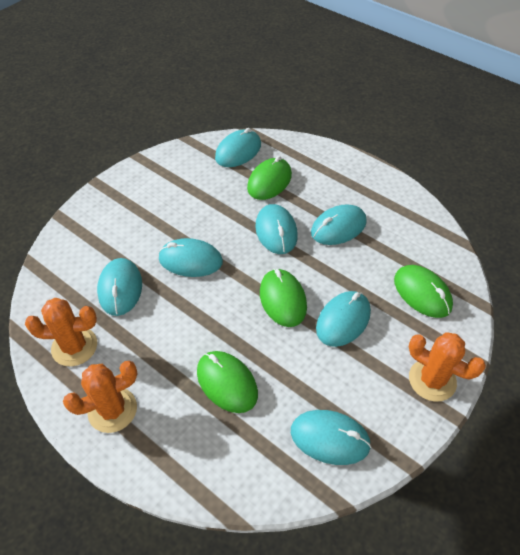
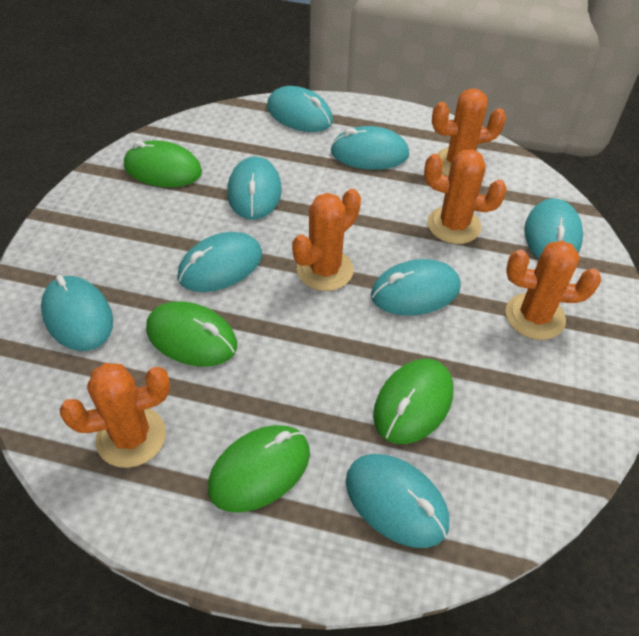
orange cactus: [25,298,97,366] [63,360,138,433] [409,332,486,402] = 3 -> [60,363,170,468] [292,189,361,291] [424,149,507,244] [432,88,506,176] [505,240,601,340] = 5
turquoise mouse: [97,258,142,316] [158,238,223,277] [215,128,261,167] [255,204,298,254] [291,410,371,465] [311,204,367,245] [316,291,371,347] = 7 -> [41,275,113,351] [178,232,262,292] [227,156,282,220] [267,86,333,132] [330,126,409,170] [346,454,449,548] [371,259,461,316] [524,199,583,259] = 8

